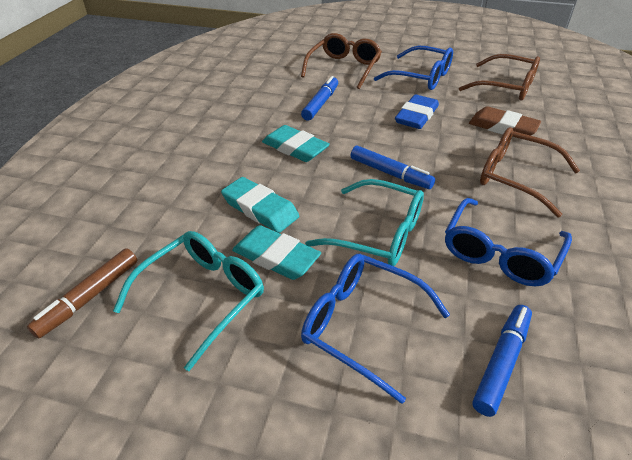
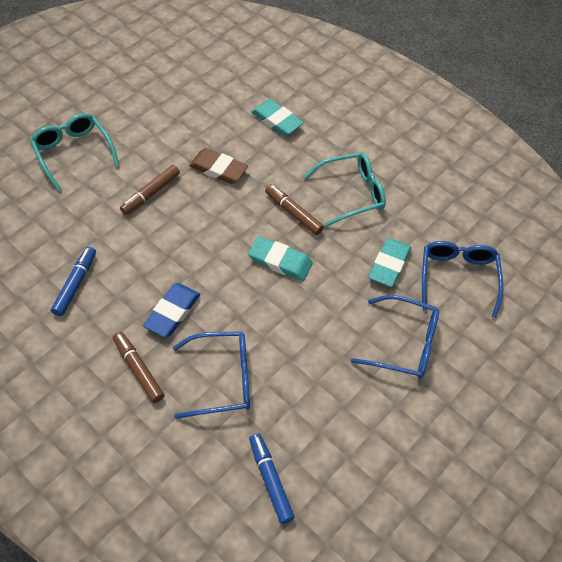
blue marker: [301,76,338,121] [351,146,435,189] [472,305,532,417] = 3 -> [51,246,96,316] [249,433,294,524] = 2
brown glasses: [301,33,382,89] [459,54,540,101] [480,127,580,218] = 3 -> none = 0
brown marker: [27,248,137,338] = 1 -> [113,332,165,403] [120,165,180,215] [265,184,324,235] = 3

